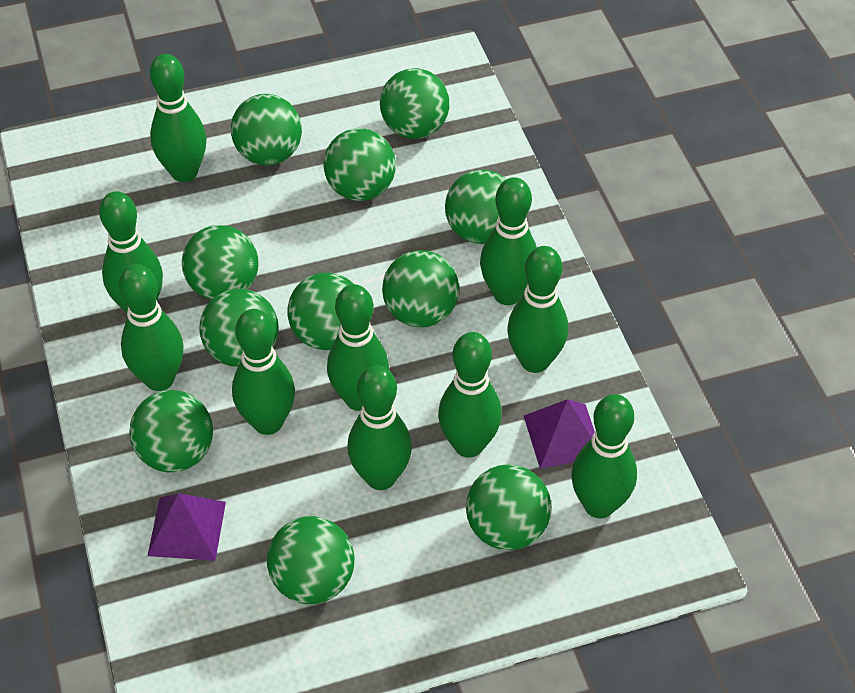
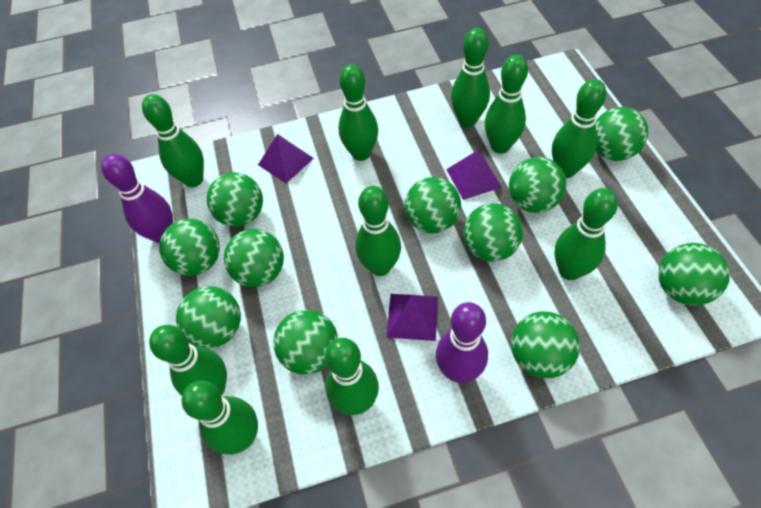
purple bowling pin: none = 0 -> [101,154,173,243] [436,302,488,383] = 2
purple pyramid: [148,493,226,561] [524,399,595,469] = 2 -> [258,134,314,183] [386,294,438,341] [446,150,502,200] = 3

